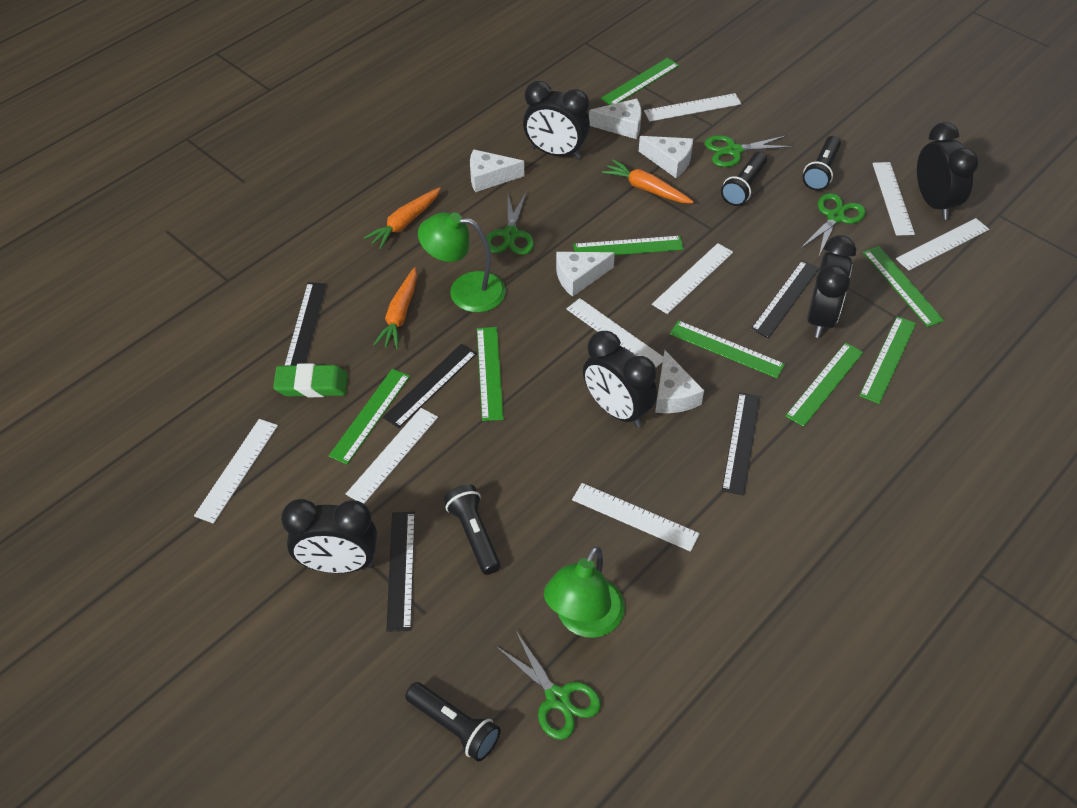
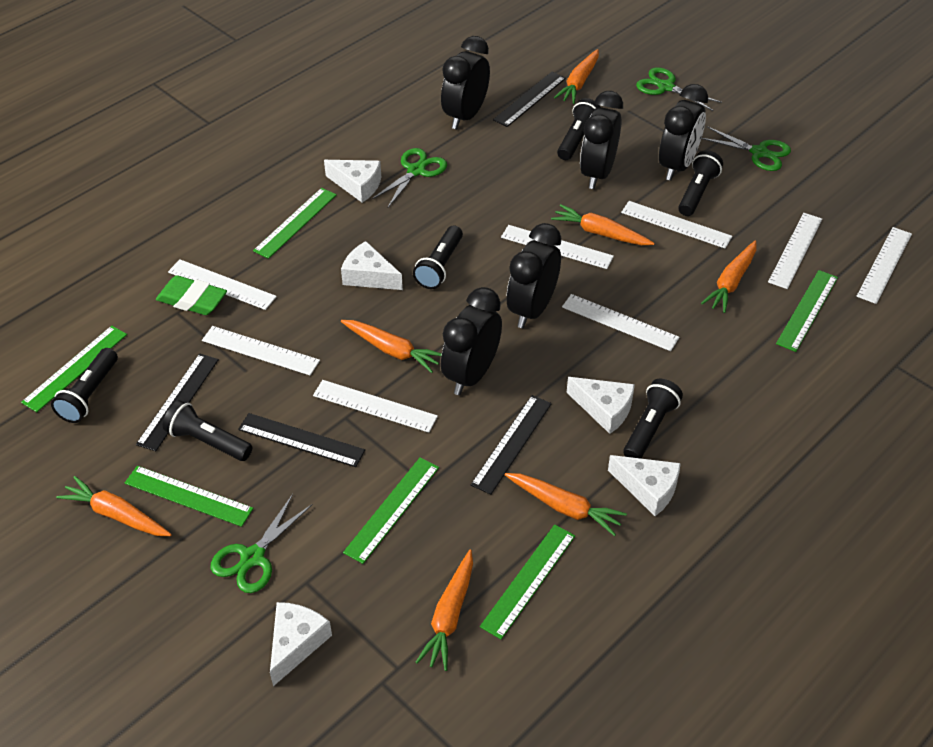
black flashlight: [405,682,501,762] [444,484,501,575] [721,152,767,206] [802,136,841,191] = 4 -> [51,348,118,423] [163,400,252,461] [413,225,463,289] [557,98,600,160] [623,379,683,458] [678,150,723,216] = 6
black ruler: [284,282,327,366] [383,344,477,428] [386,512,415,632] [722,392,760,495] [751,260,819,338] = 5 -> [136,354,219,451] [238,413,365,467] [471,395,552,495] [493,72,566,127] = 4
green lamp: [418,212,506,312] [544,546,625,638] = 2 -> none = 0
green ruler: [329,369,410,464] [477,327,504,421] [573,236,684,255] [601,58,679,105] [670,320,785,378] [785,343,864,427] [859,316,916,404] [863,246,944,327] = 8 -> [21,326,127,412] [125,466,253,527] [253,188,337,259] [343,457,439,564] [480,524,575,639] [776,270,838,352] = 6
orange carrot: [364,187,441,249] [373,267,417,349] [602,159,694,203] = 3 -> [56,476,172,536] [341,320,442,373] [416,550,473,671] [505,473,627,536] [551,204,654,245] [554,49,599,104] [701,241,756,313] = 7

